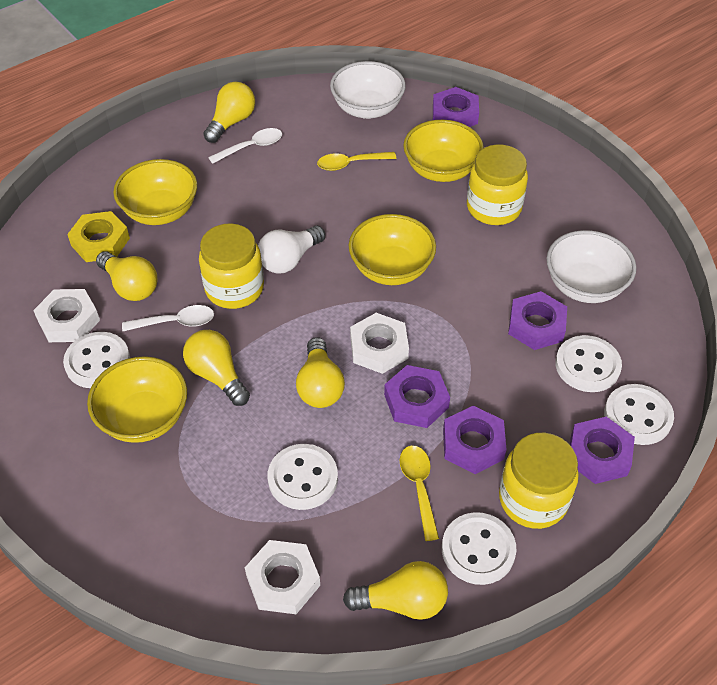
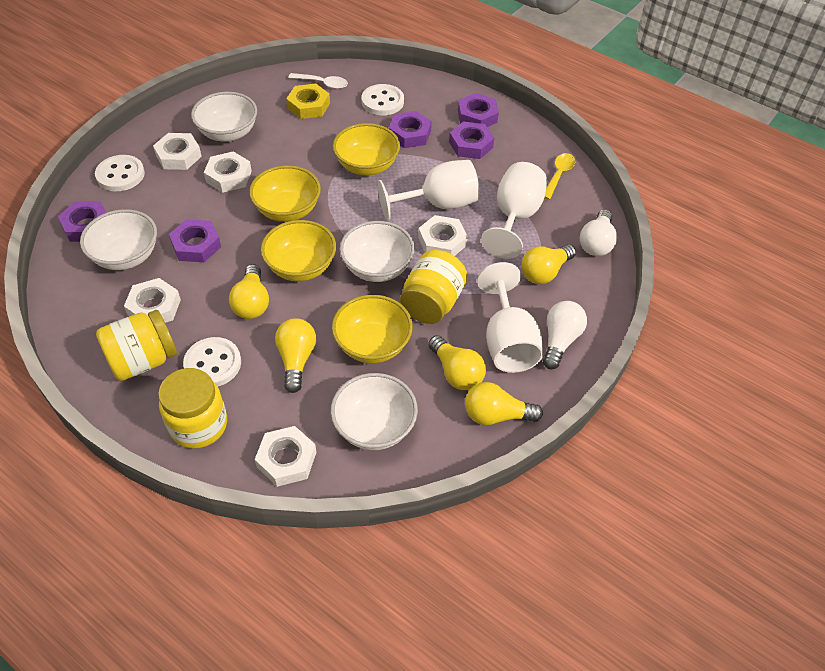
white bowl: [330,61,406,119] [546,230,636,303] = 2 -> [80,209,157,270] [191,92,257,142] [331,373,418,450] [340,221,415,282] = 4
white button: [63,332,130,388] [268,444,338,510] [442,512,516,585] [555,335,622,392] [604,384,674,445] = 5 -> [95,155,145,191] [183,337,241,387] [361,84,404,115] = 3
white goblet: none = 0 -> [378,160,479,221] [477,262,543,373] [481,162,547,259] = 3
white light bulb: [258,226,325,274] = 1 -> [543,301,587,370] [580,209,617,256] = 2
white nut: [33,289,100,342] [245,540,320,614] [350,313,409,374] = 3 -> [124,278,181,323] [153,133,202,170] [204,151,252,193] [255,426,317,487] [418,215,468,256] = 5
white spoon: [122,305,214,331] [208,128,282,164] = 2 -> [288,73,348,89] = 1
yellow spoon: [317,152,396,171] [400,446,439,541] = 2 -> [544,153,575,200] = 1

